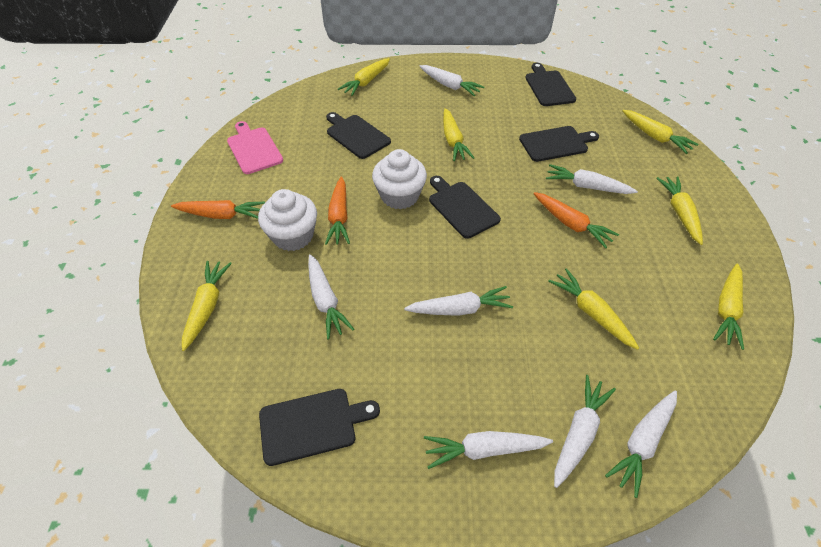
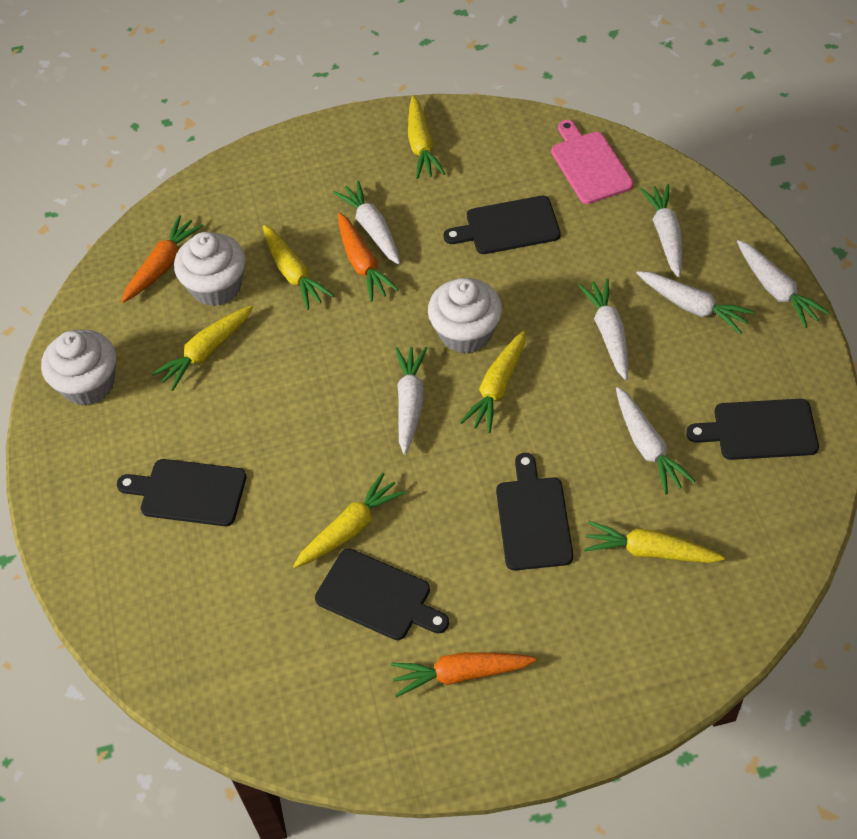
white cupcake: [258,189,317,251] [372,149,427,209] = 2 -> [41,330,116,405] [174,232,246,306] [428,278,502,353] = 3
yellow carrot: [182,261,232,351] [338,58,390,96] [443,108,474,161] [548,269,639,350] [623,110,698,154] [656,176,703,245] [713,264,744,350] = 7 -> [151,305,253,391] [263,225,334,310] [293,472,406,568] [408,96,445,179] [460,330,526,433] [584,521,725,563] = 6

